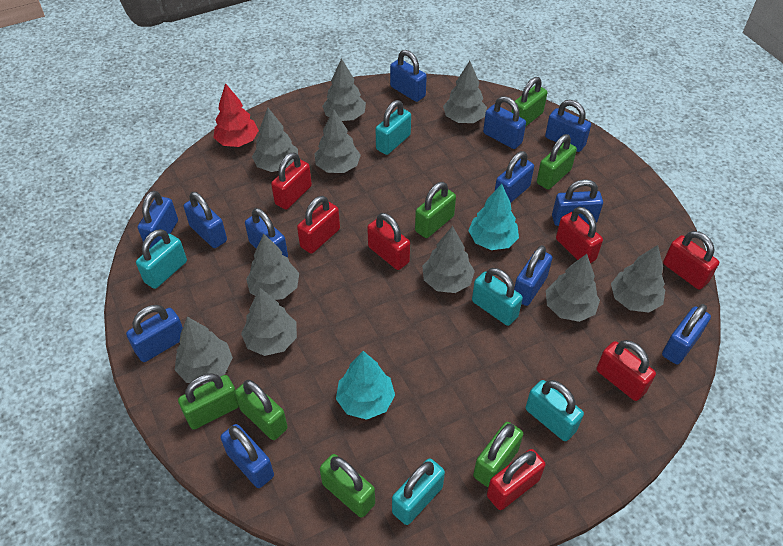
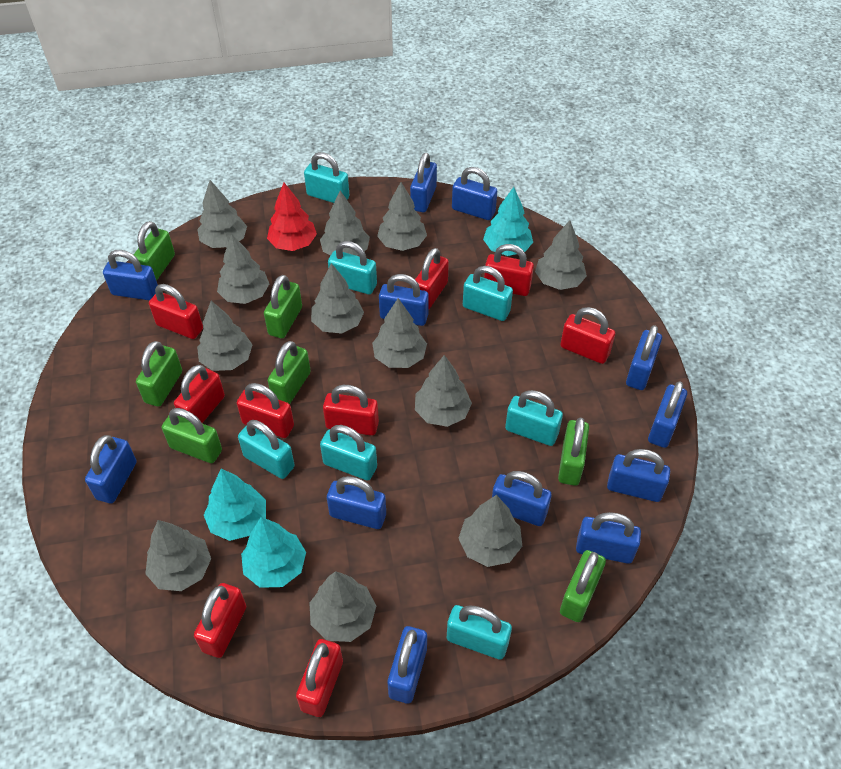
grey tree: [175,317,233,384] [241,287,297,356] [246,234,299,300] [252,108,298,172] [315,109,361,173] [322,58,366,121] [422,226,475,293] [443,61,487,123] [546,254,600,322] [611,245,665,313] = 10 -> [145,520,211,591] [197,180,247,248] [197,301,252,371] [217,234,269,304] [309,571,376,642] [311,263,364,334] [320,191,370,256] [372,298,427,368] [377,182,427,251] [415,355,472,427] [458,495,522,567] [535,220,587,290] = 12
red padlock: [271,152,312,210] [297,196,340,254] [367,213,410,270] [487,449,546,510] [556,207,603,263] [596,340,656,401] [663,231,719,290] = 7 -> [149,284,203,339] [174,365,225,423] [194,583,246,658] [237,383,294,438] [296,639,343,717] [323,385,379,436] [415,248,449,310] [484,244,534,296] [560,307,615,364] = 9
turquoise padlock: [136,229,187,289] [376,100,411,155] [392,458,445,525] [472,268,523,326] [526,380,584,441] = 5 -> [238,420,295,479] [304,152,349,203] [320,425,377,481] [328,241,377,295] [447,605,512,660] [463,266,513,321] [505,390,563,446] = 7
turquoise tree: [336,351,395,420] [468,184,519,250] = 2 -> [204,468,266,541] [241,517,306,588] [483,187,533,256] = 3

